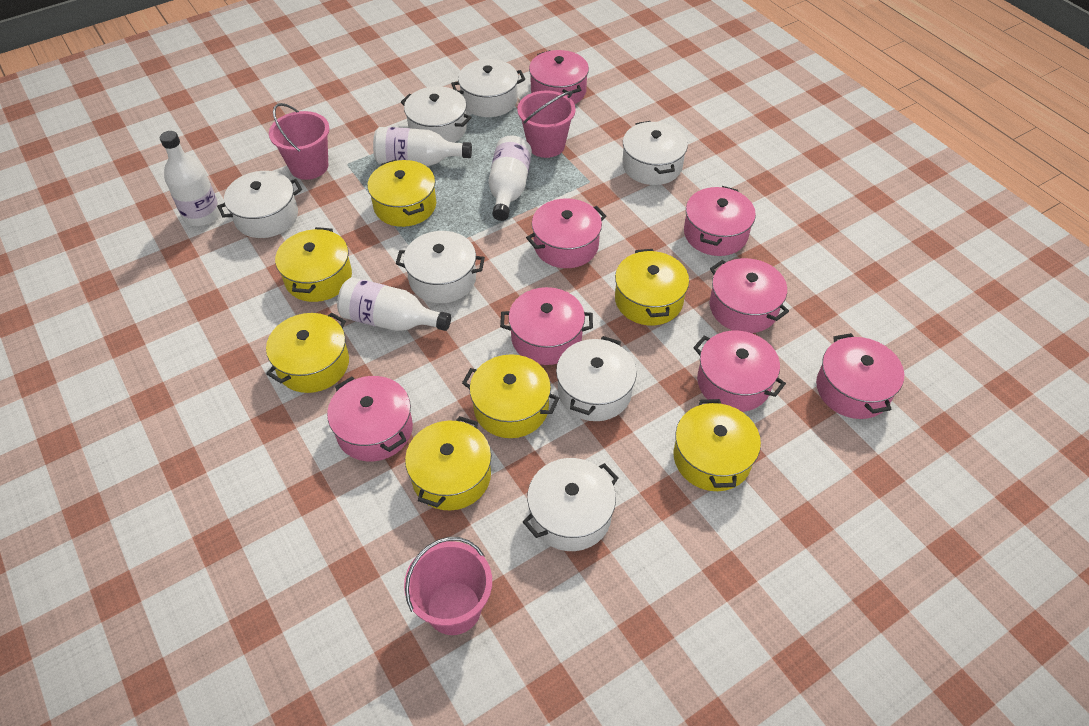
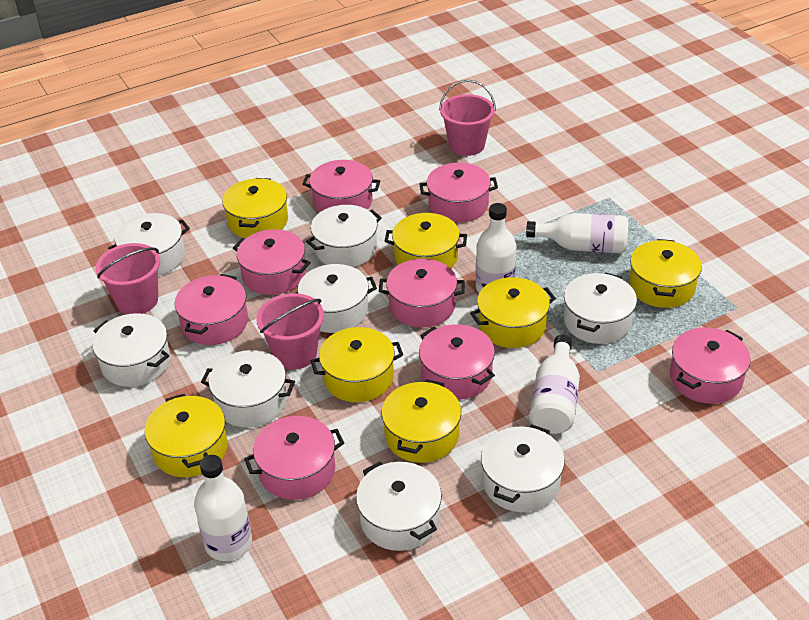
white pot: [217,171,302,238] [396,231,485,303] [401,86,472,143] [451,59,525,117] [523,458,618,551] [556,336,637,421] [622,121,688,185] = 7 -> [92,313,171,387] [108,213,190,276] [201,350,295,427] [296,264,377,333] [306,205,382,267] [356,461,442,551] [481,424,565,512] [564,272,637,344] = 8

